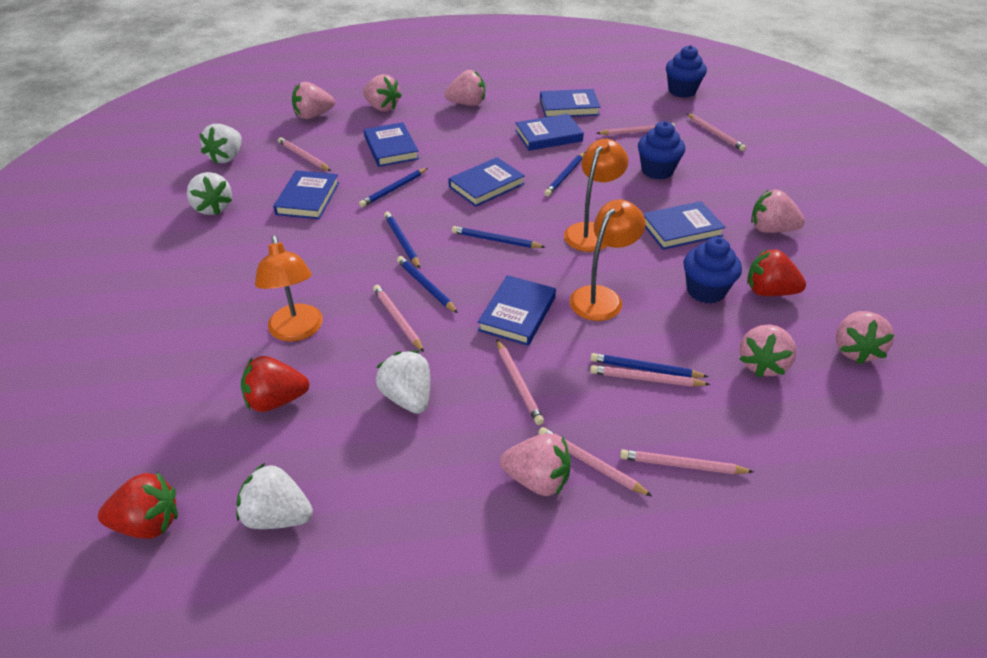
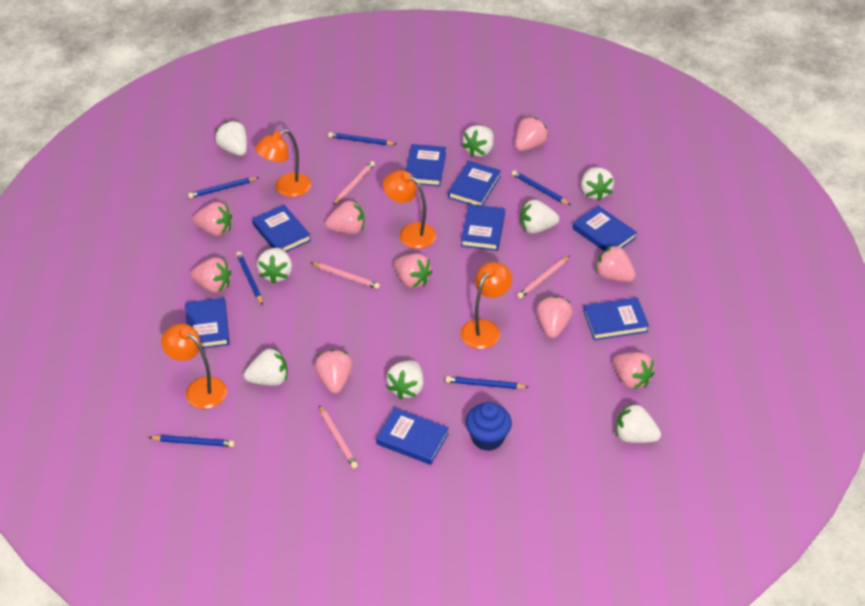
blue book: [273,170,339,219] [364,122,419,167] [448,157,525,207] [478,275,556,346] [515,114,584,151] [540,89,601,117] [643,201,726,250] = 7 -> [185,298,230,348] [252,205,311,252] [376,408,449,465] [406,144,446,187] [448,161,501,206] [461,204,505,251] [572,205,637,251] [583,298,649,340] = 8
blue cupcake: [638,121,685,179] [666,45,707,98] [683,237,742,304] = 3 -> [466,402,512,451] = 1
orange lamp: [255,235,323,342] [564,139,628,252] [569,199,646,321] = 3 -> [161,324,227,409] [255,129,311,197] [383,170,436,249] [461,262,512,349] = 4
pink pencil: [278,137,331,171] [373,285,424,352] [497,340,544,425] [538,427,652,496] [590,365,710,387] [597,123,675,135] [620,450,754,474] [687,114,746,151] = 8 -> [310,262,380,289] [319,405,358,468] [333,161,375,205] [517,256,570,298] = 4
pink strawberry: [292,82,335,119] [363,74,402,112] [445,70,485,106] [500,433,571,496] [739,324,797,377] [751,189,805,233] [836,311,894,364] = 7 -> [190,258,231,293] [193,202,232,236] [315,349,353,394] [325,200,365,234] [394,253,432,288] [515,117,548,151] [536,296,573,338] [595,245,636,282] [613,352,655,389] = 9
red strawberry: [98,472,178,539] [241,356,310,412] [747,248,806,296] = 3 -> none = 0
white strawberry: [187,172,232,215] [199,124,242,164] [236,463,313,529] [376,351,430,414] = 4 -> [215,121,247,156] [244,347,287,386] [257,248,292,284] [386,360,424,399] [462,125,494,157] [520,200,559,234] [581,167,614,201] [616,403,661,443] = 8

